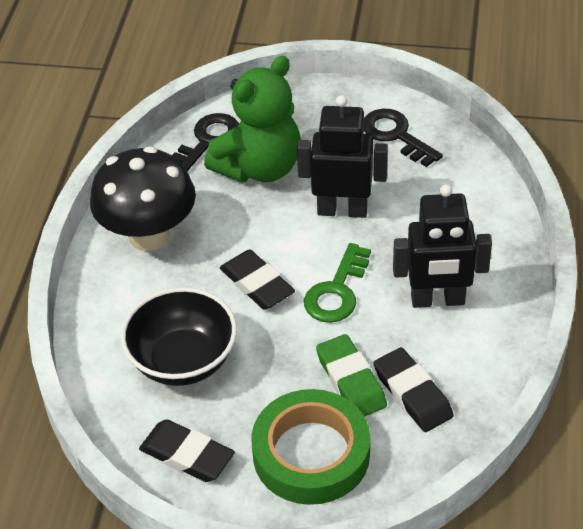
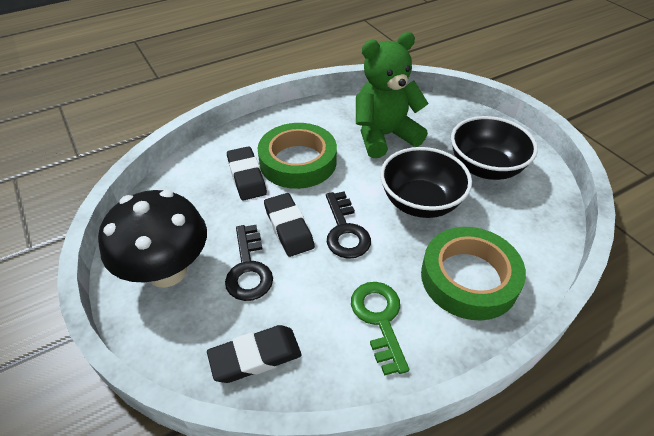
black bowl: [121,287,237,386] = 1 -> [380,147,472,218] [451,116,538,180] = 2
black robot: [297,95,388,218] [393,184,492,308] = 2 -> none = 0
green eraser: [316,334,387,417] = 1 -> none = 0
green tape: [251,389,370,505] = 1 -> [258,123,337,189] [421,227,526,320] = 2

